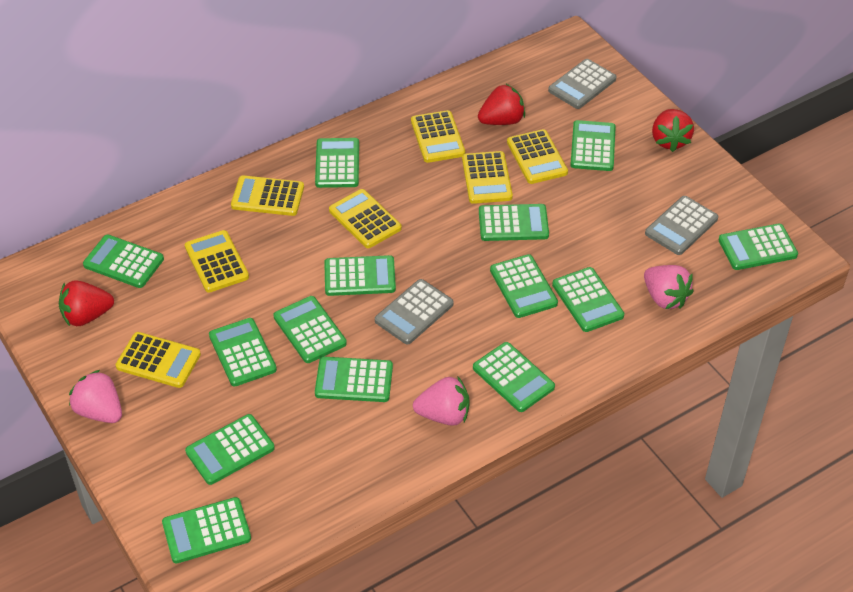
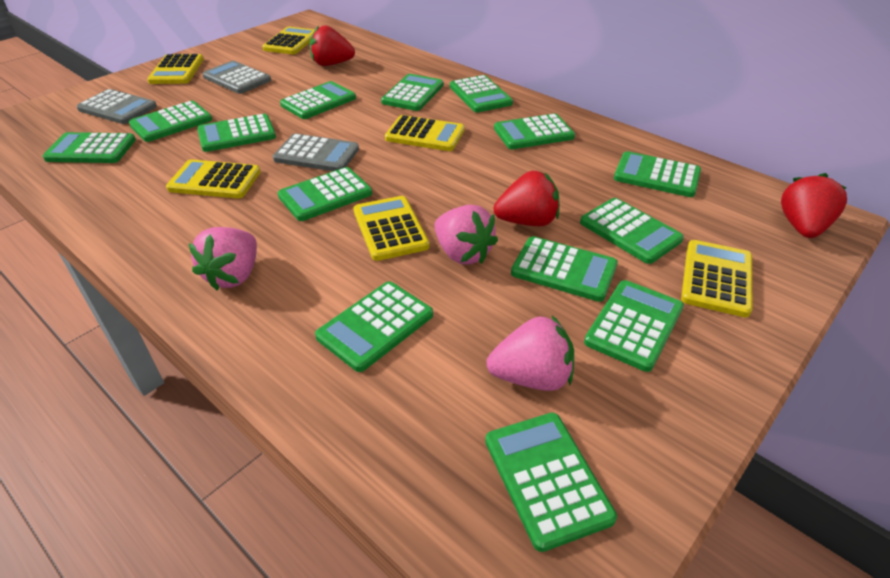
yellow calculator: [116,332,201,388] [185,230,249,293] [231,175,304,216] [329,189,402,248] [411,110,465,163] [462,151,513,204] [507,129,568,184] = 7 -> [147,54,204,84] [166,159,261,198] [262,27,315,54] [353,196,430,261] [385,115,465,151] [681,240,752,317] = 6

